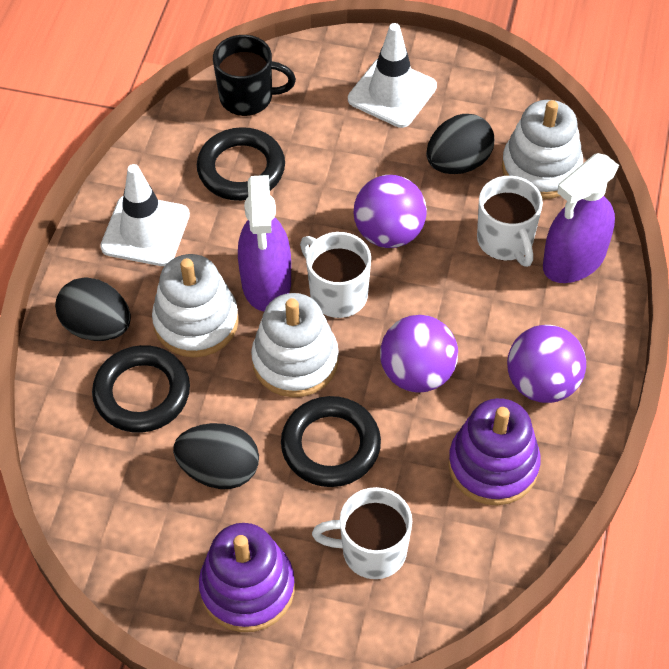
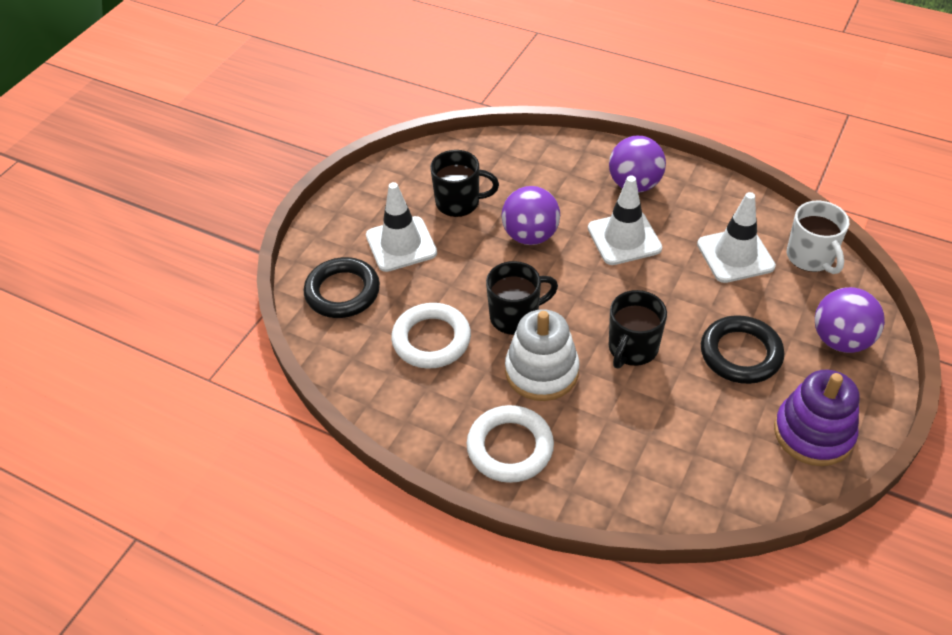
black egg: [55,277,131,341] [173,423,259,489] [426,114,494,174] = 3 -> none = 0
black mug: [213,35,296,116] = 1 -> [430,150,499,217] [486,261,558,335] [609,290,667,369] = 3
black ring: [92,345,190,433] [197,127,285,201] [281,396,381,487] = 3 -> [304,257,380,318] [701,315,784,384] = 2
purple spray bottle: [238,175,291,311] [543,153,619,283] = 2 -> none = 0
purple stacking toy: [199,523,295,632] [448,398,541,505] = 2 -> [774,370,860,466] = 1
white mug: [300,232,371,318] [312,487,412,579] [477,176,543,267] = 3 -> [787,201,849,274] = 1
white ring: none = 0 -> [391,303,471,369] [467,405,554,483] = 2
white stacking toy: [152,254,239,357] [251,293,339,397] [502,100,583,199] = 3 -> [505,309,579,401] = 1
white traffic cone: [100,164,190,266] [348,23,437,128] = 2 -> [366,182,437,272] [588,176,662,265] [697,192,776,283] = 3

